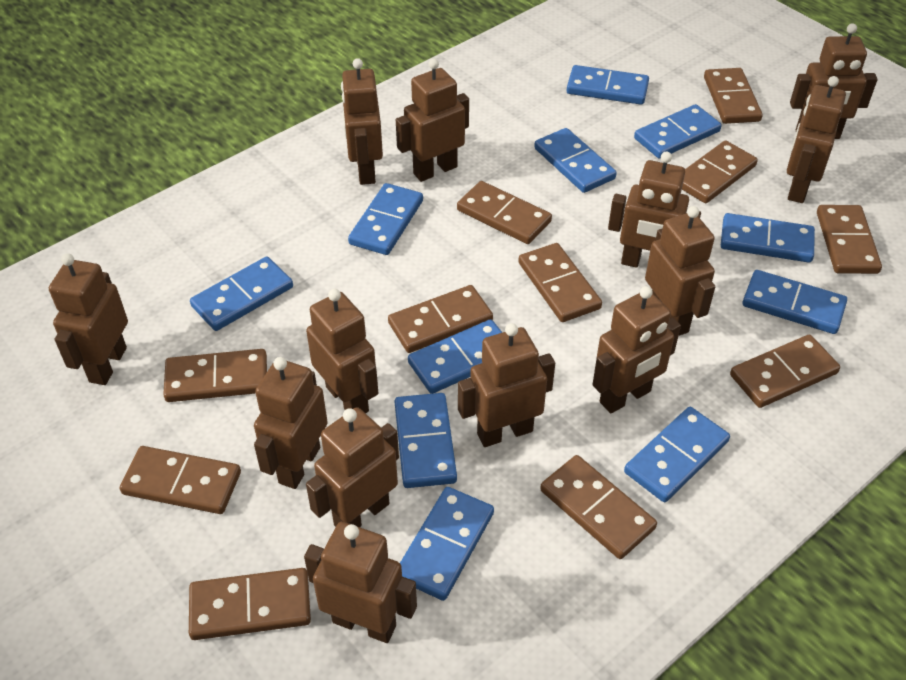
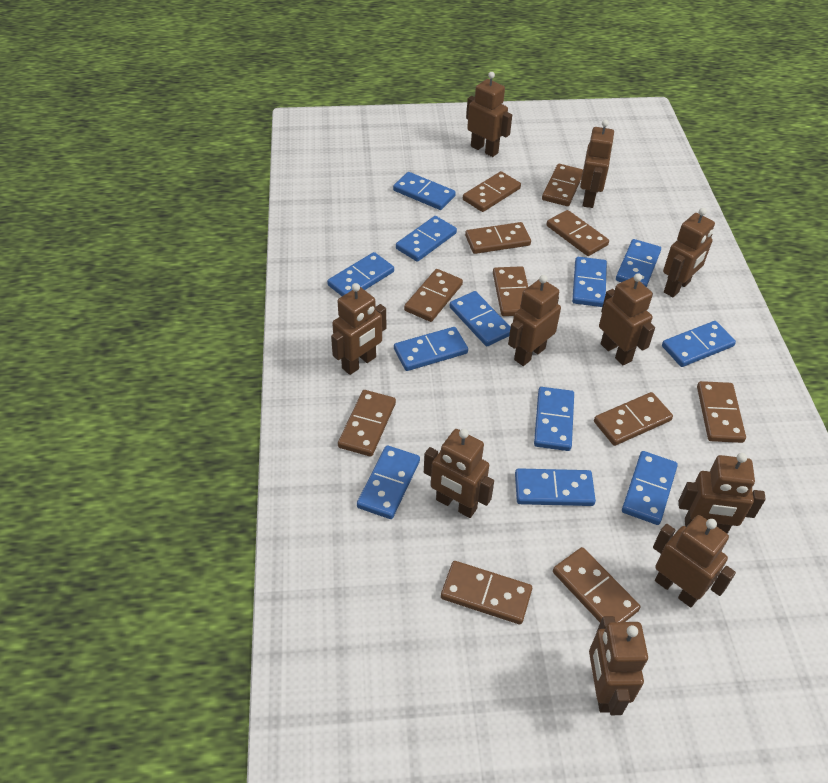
blue domino: [190,257,293,331] [348,183,423,255] [395,393,457,488] [400,487,494,601] [408,319,503,394] [534,128,617,193] [566,65,649,105] [624,407,730,502] [634,104,722,159] [721,213,815,263] [743,270,847,334] = 11 -> [327,252,394,296] [357,445,420,519] [393,172,456,210] [394,327,468,371] [396,216,457,262] [450,291,511,346] [515,468,596,506] [534,387,574,451] [572,257,607,307] [616,239,661,287] [622,451,678,525] [662,321,736,367] = 12
brown robot: [49,254,128,385] [254,357,328,489] [304,522,417,643] [306,289,378,413] [306,407,399,527] [341,58,383,185] [396,59,469,182] [458,323,555,447] [593,286,681,413] [608,151,701,268] [645,206,715,336] [787,76,846,203] [790,23,877,139] = 13 -> [331,283,386,375] [424,429,494,518] [466,72,512,157] [508,275,561,366] [580,120,614,208] [589,616,648,715] [599,273,655,366] [653,515,736,607] [663,208,715,297] [679,453,766,534] = 10

